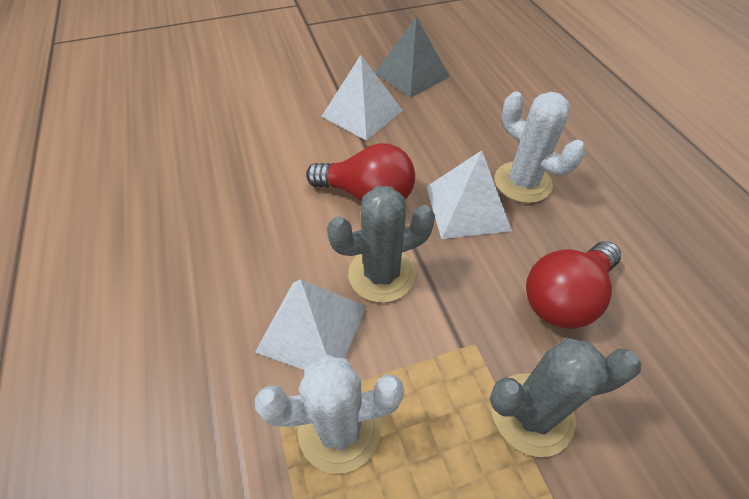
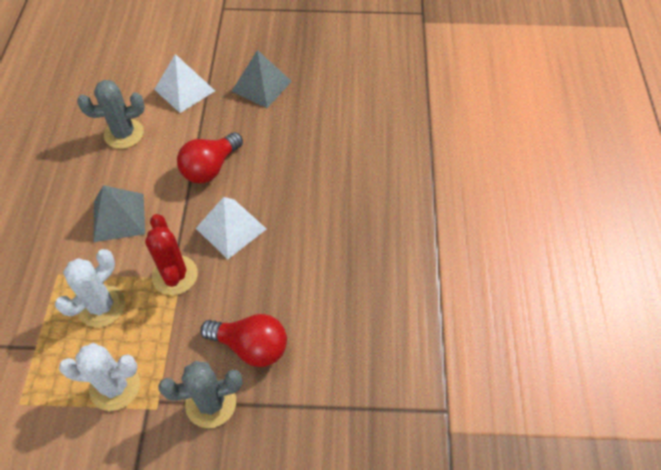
grey pyramid: [375,17,450,97] = 1 -> [94,185,145,242] [232,50,292,108] = 2
red cactus: none = 0 -> [145,214,198,295] = 1
white pyramid: [255,279,367,370] [321,55,403,141] [426,150,512,239] = 3 -> [154,54,215,113] [196,197,266,259] = 2

